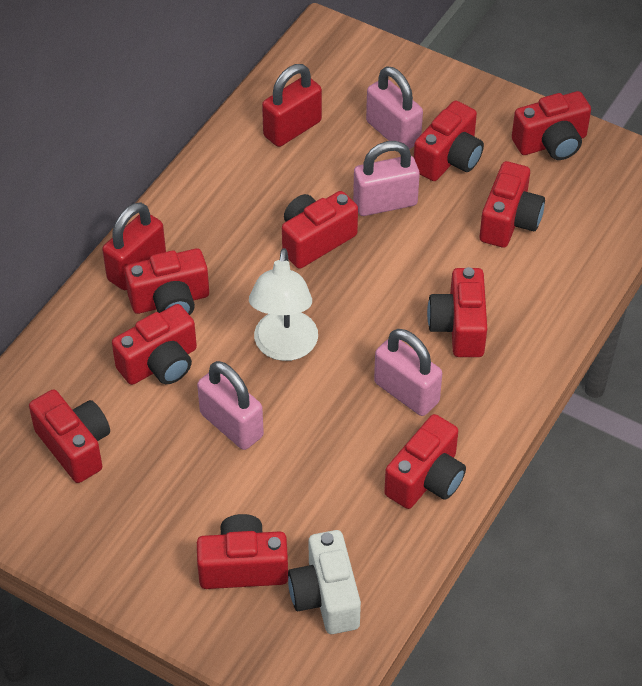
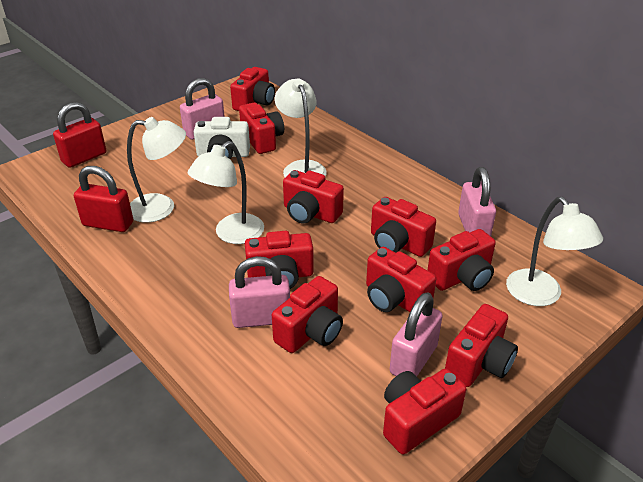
white lamp: [249,248,318,361] = 1 -> [127,117,186,223] [188,141,264,244] [274,79,327,177] [506,197,603,306] = 4

